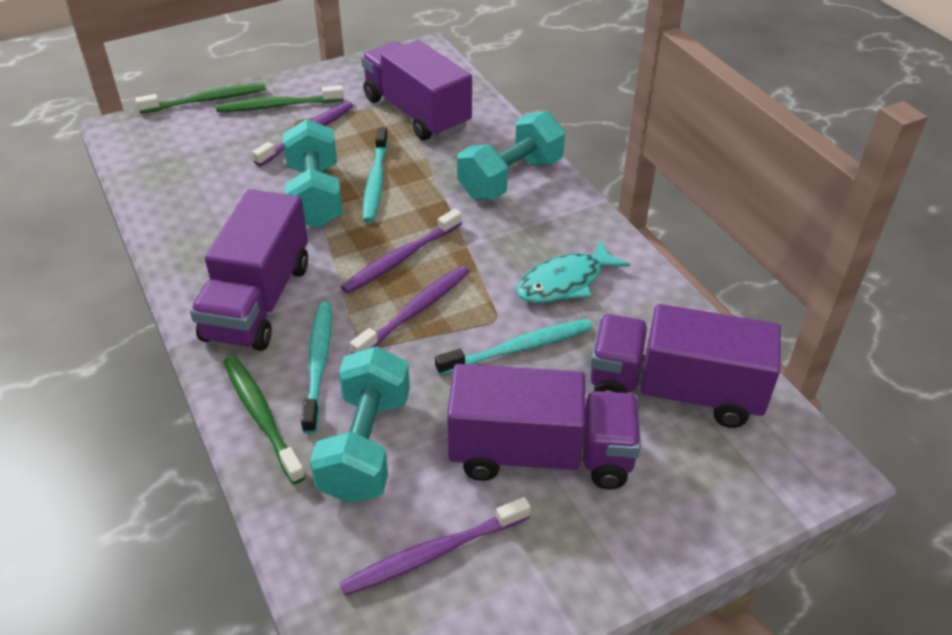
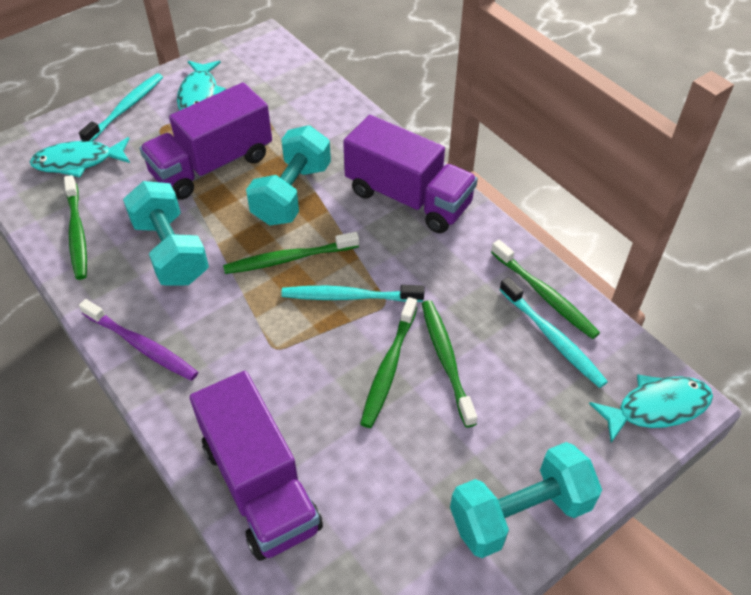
green toothbrush: [135,83,266,113] [216,85,344,112] [224,356,306,484] = 3 -> [64,175,87,280] [223,232,359,274] [360,297,417,428] [422,300,477,427] [491,240,600,339] = 5
purple toothbrush: [252,101,353,166] [340,497,531,596] [341,209,462,294] [350,265,470,354] = 4 -> [79,299,198,381] = 1
purple truck: [190,189,308,351] [361,40,472,140] [447,364,641,490] [590,304,781,428] = 4 -> [139,83,272,200] [190,371,323,561] [343,115,478,233] = 3
turquoise fish: [516,240,630,303] = 1 -> [30,137,130,177] [177,61,226,110] [589,375,713,443] = 3

